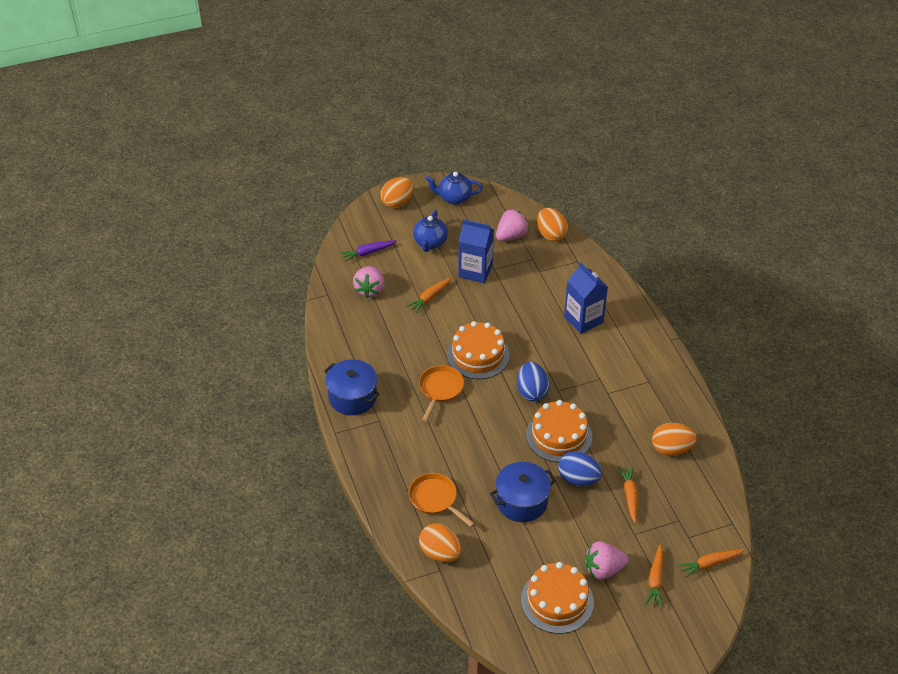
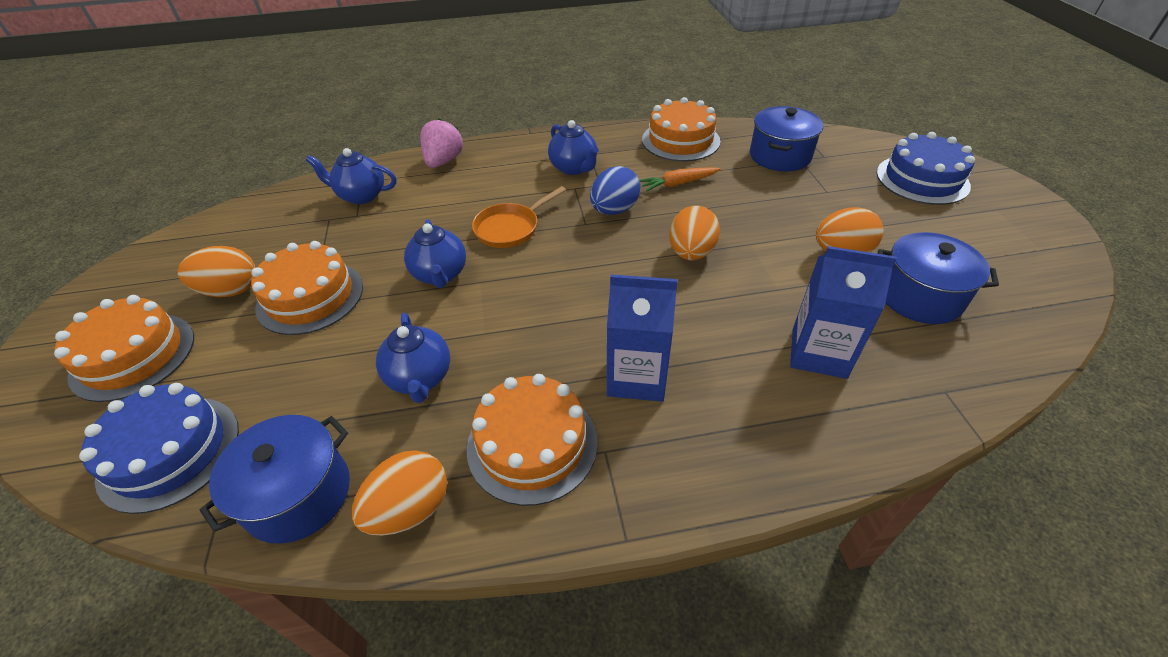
blue cake: none = 0 -> [79,383,239,514] [877,132,975,205] = 2
blue egg: [517,362,549,401] [558,451,602,486] = 2 -> [590,166,640,215] = 1
blue pot: [324,359,380,415] [490,462,556,522] = 2 -> [200,415,350,543] [750,106,823,172] [878,232,999,324] = 3
blue teapot: [413,210,448,252] [426,172,483,205] = 2 -> [306,148,396,204] [376,313,450,403] [404,219,466,288] [548,120,599,175] = 4
orange cake: [447,321,510,379] [521,562,594,634] [526,400,592,463] = 3 -> [54,295,194,402] [251,241,363,335] [467,374,597,506] [642,97,720,161] = 4
orange carrot: [406,277,452,313] [618,466,638,523] [645,545,663,607] [678,549,745,578] = 4 -> [639,167,720,192] = 1
orange pan: [408,473,475,527] [419,365,464,422] = 2 -> [472,186,566,248] = 1
pink strawberry: [353,266,384,298] [496,209,529,241] [585,541,629,580] = 3 -> [420,118,463,168] = 1
purple carrot: [340,240,397,262] = 1 -> none = 0

